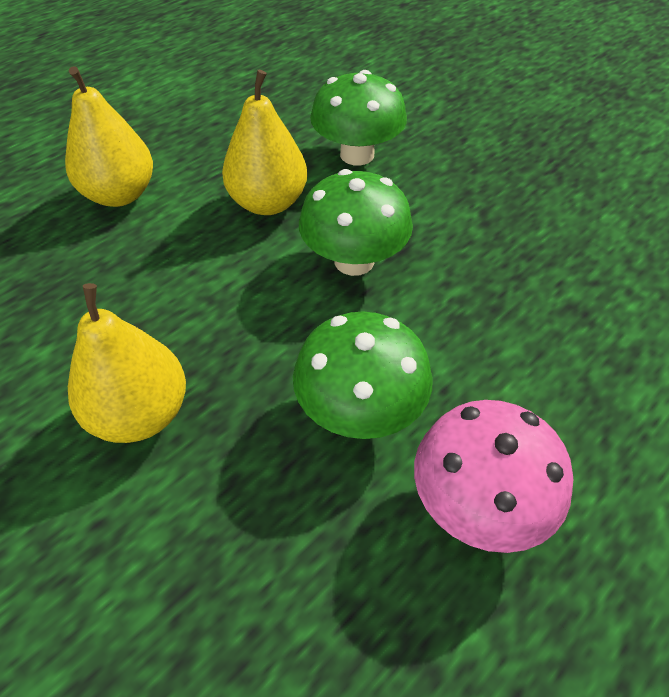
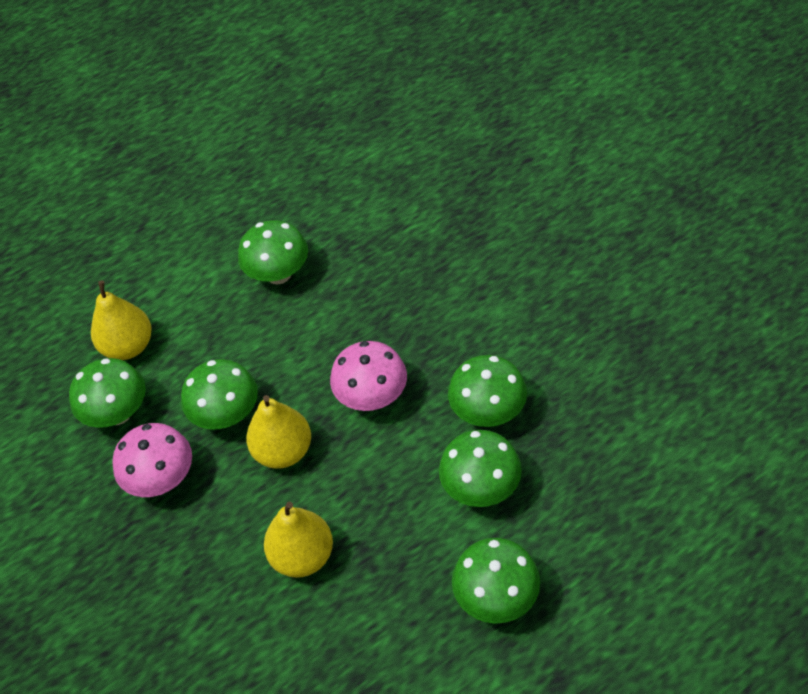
green mushroom: [293,311,433,439] [299,169,413,276] [310,70,407,165] = 3 -> [69,358,146,428] [181,359,258,429] [238,220,308,284] [439,430,522,507] [448,355,527,427] [452,538,540,624] = 6
pink mushroom: [414,400,573,553] = 1 -> [112,423,192,497] [330,341,407,411] = 2

